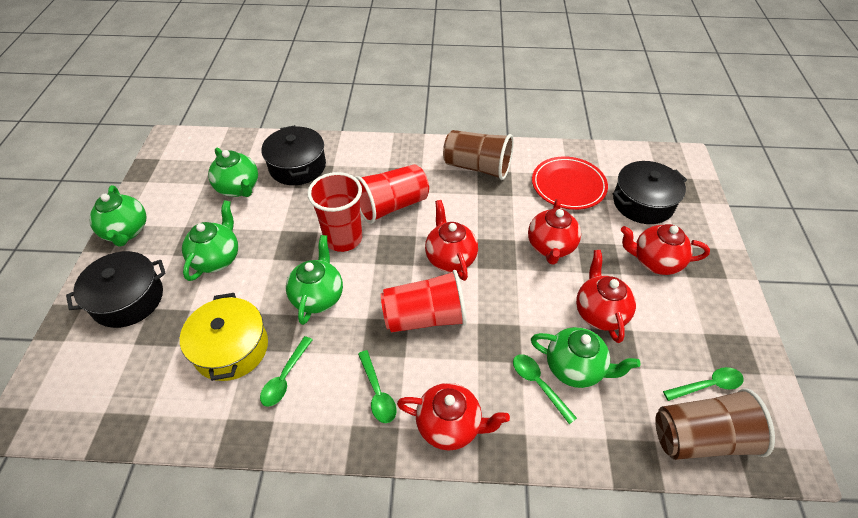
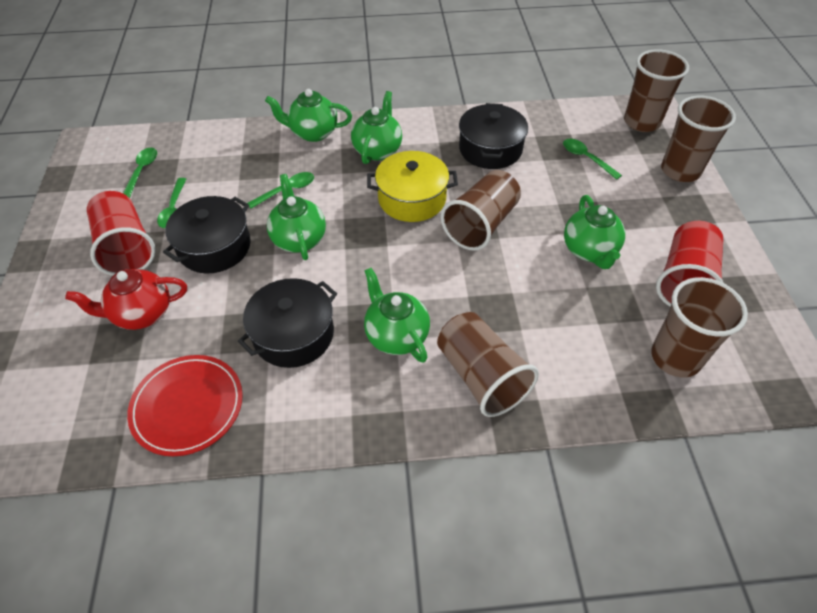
brown cup: [443,130,514,180] [655,388,775,460] = 2 -> [437,312,539,417] [441,170,521,251] [624,49,689,132] [651,277,748,377] [661,96,736,182] = 5
red cup: [307,172,362,252] [355,164,429,224] [381,270,467,333] = 3 -> [87,191,156,276] [656,221,724,307] = 2
red teapot: [397,383,510,451] [425,200,478,281] [528,199,581,265] [576,250,636,343] [621,224,710,275] = 5 -> [65,269,187,330] = 1

